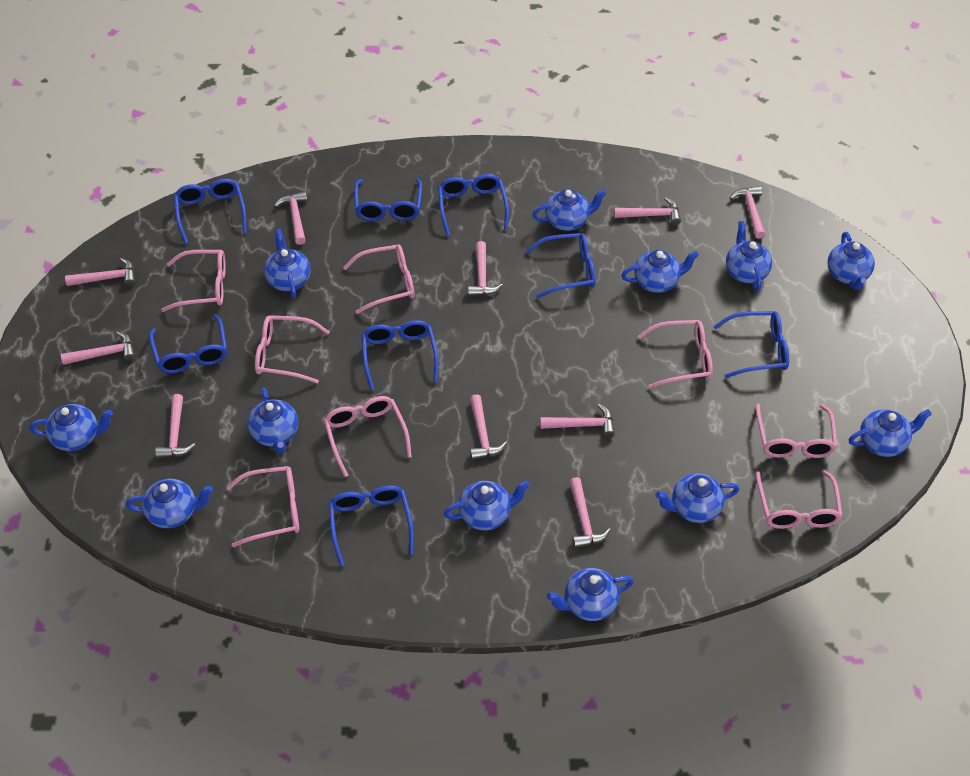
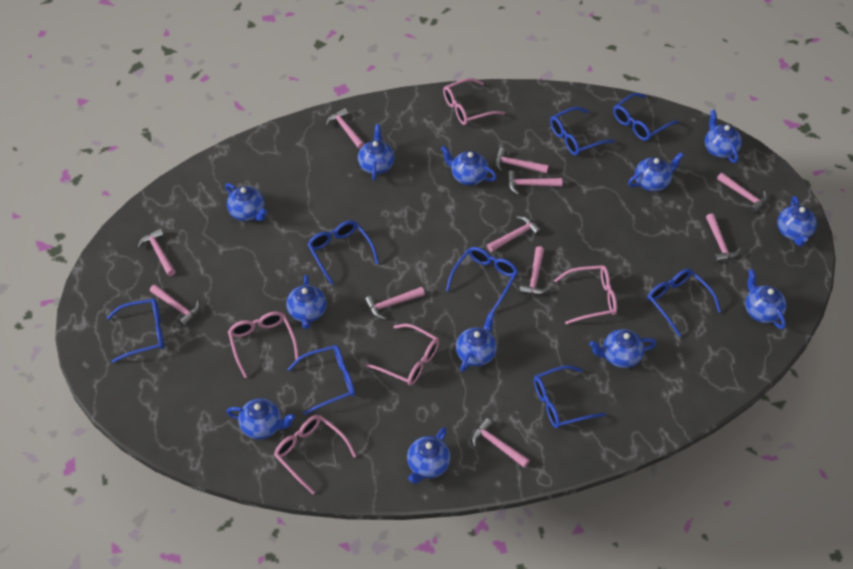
pink glasses: [161,250,226,312] [226,466,299,547] [255,315,330,384] [324,396,412,477] [343,244,414,314] [637,320,713,389] [756,404,837,458] [756,470,843,529] = 8 -> [228,311,299,378] [274,415,357,494] [365,324,439,386] [443,78,505,125] [554,265,617,324] = 5
pink hammer: [61,332,135,365] [65,258,135,286] [155,394,195,459] [274,191,307,245] [468,241,503,297] [470,394,507,460] [540,404,615,438] [569,477,611,548] [614,197,681,225] [730,186,765,239] = 10 -> [137,229,176,276] [150,284,200,327] [326,108,365,149] [365,287,425,320] [472,418,530,468] [487,216,542,252] [495,148,549,173] [507,170,562,195] [519,246,550,295] [706,213,741,262] [717,173,768,213] = 11

